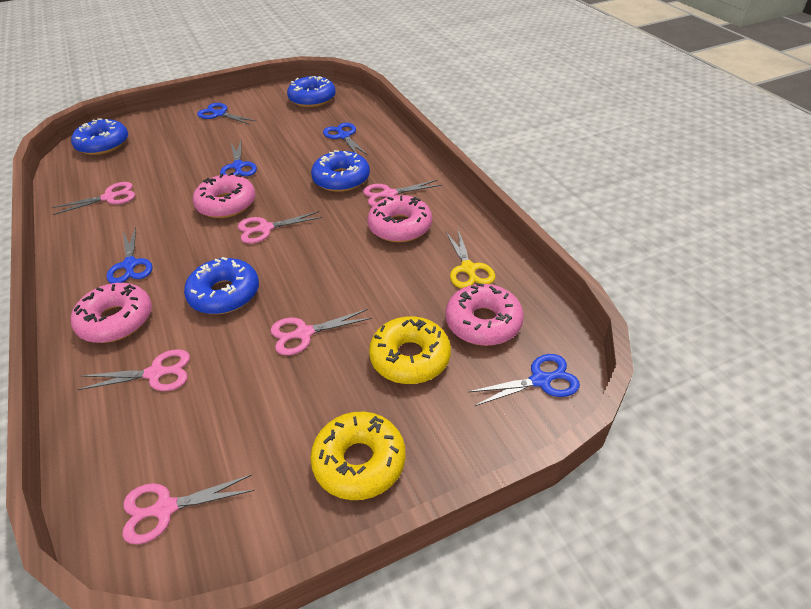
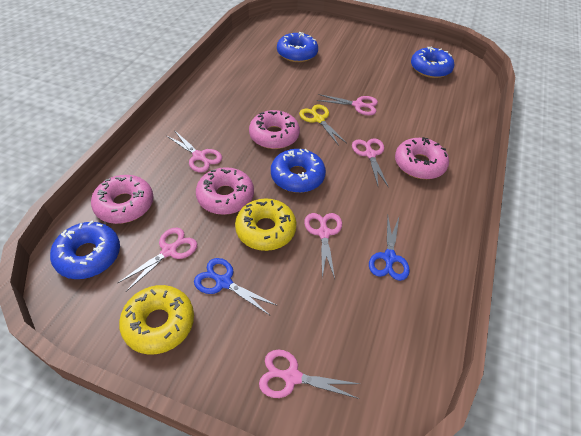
blue scissors: [106,227,153,283] [197,103,256,125] [220,140,257,176] [323,123,369,156] [468,354,580,406] = 5 -> [194,258,278,315] [369,216,410,281] = 2

